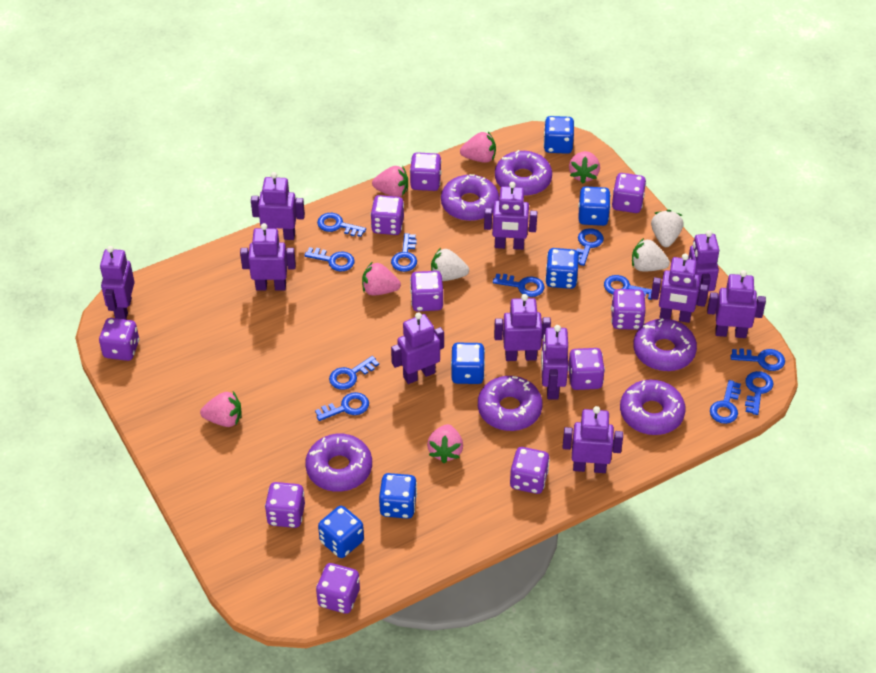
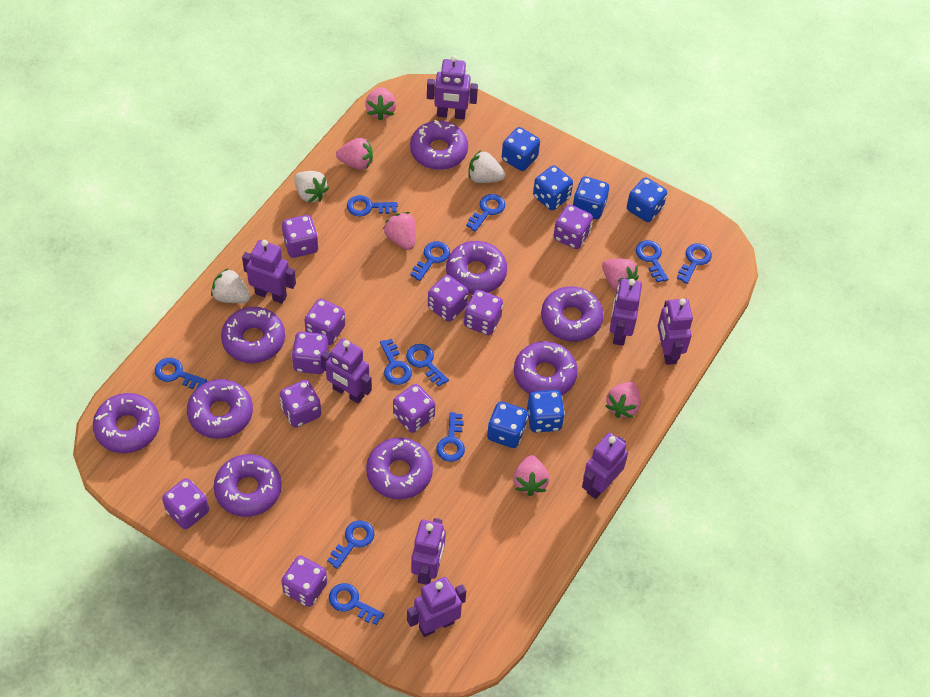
purple donut: [305,434,372,492] [441,174,499,221] [478,376,542,431] [495,150,552,196] [620,379,686,435] [633,318,697,371] = 6 -> [93,393,160,453] [187,379,253,439] [214,454,282,517] [221,307,285,363] [366,438,433,499] [410,120,468,170] [446,241,507,294] [514,341,578,395] [541,286,604,341] = 9
purple robot: [100,246,135,320] [240,223,296,291] [251,172,305,240] [391,312,444,384] [484,182,537,250] [494,294,551,361] [541,325,568,399] [563,406,623,473] [651,254,708,323] [688,230,719,305] [707,270,766,338] = 11 -> [242,240,296,304] [321,338,372,404] [407,577,466,637] [411,518,446,585] [427,55,478,120] [582,433,628,499] [610,279,642,346] [658,298,693,365] = 8

